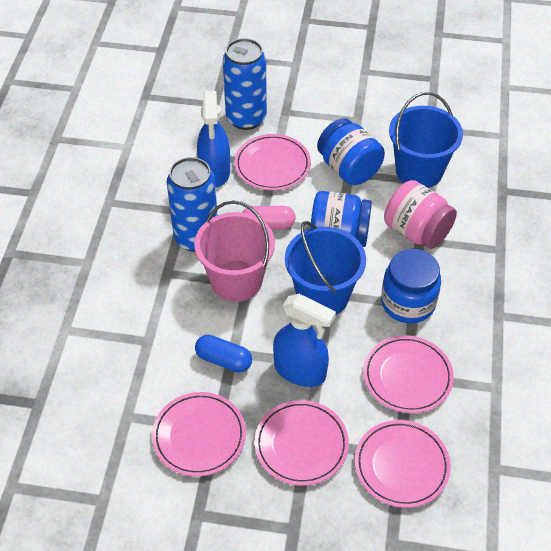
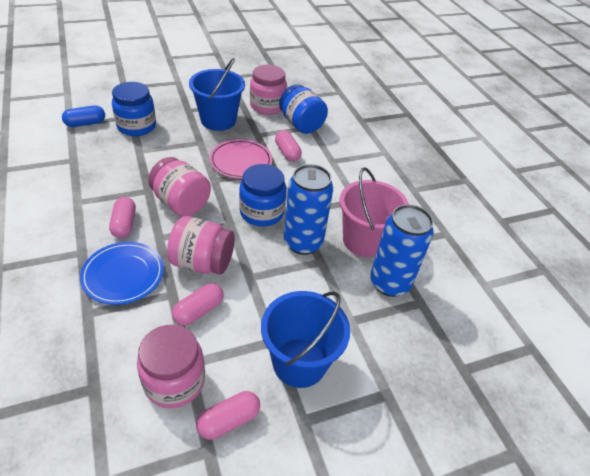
blue plate: none = 0 -> [80,242,164,305] = 1
blue spray bottle: [197,91,230,187] [273,294,336,387] = 2 -> none = 0
pink capsule: [242,206,296,229] = 1 -> [109,197,136,238] [172,283,224,326] [196,391,260,440] [275,130,302,162] = 4
pink jar: [384,180,457,249] = 1 -> [137,324,205,408] [148,157,211,216] [167,216,235,275] [250,65,287,115] = 4
pink plate: [152,392,246,476] [234,134,311,191] [254,400,349,486] [355,420,451,508] [363,335,454,413] = 5 -> [209,139,272,179] = 1

